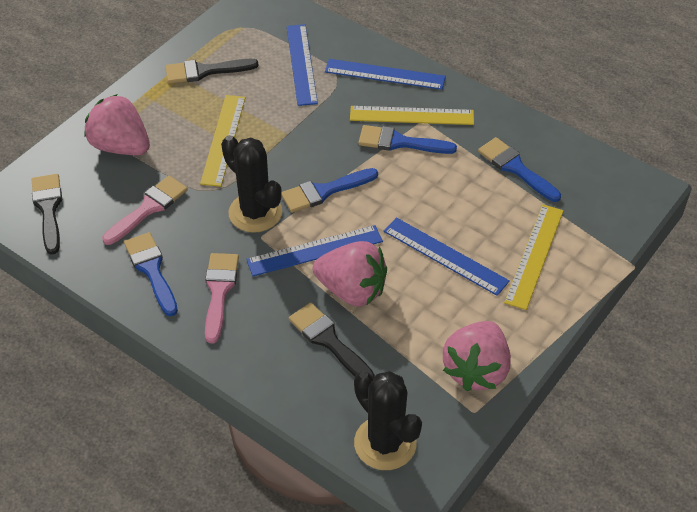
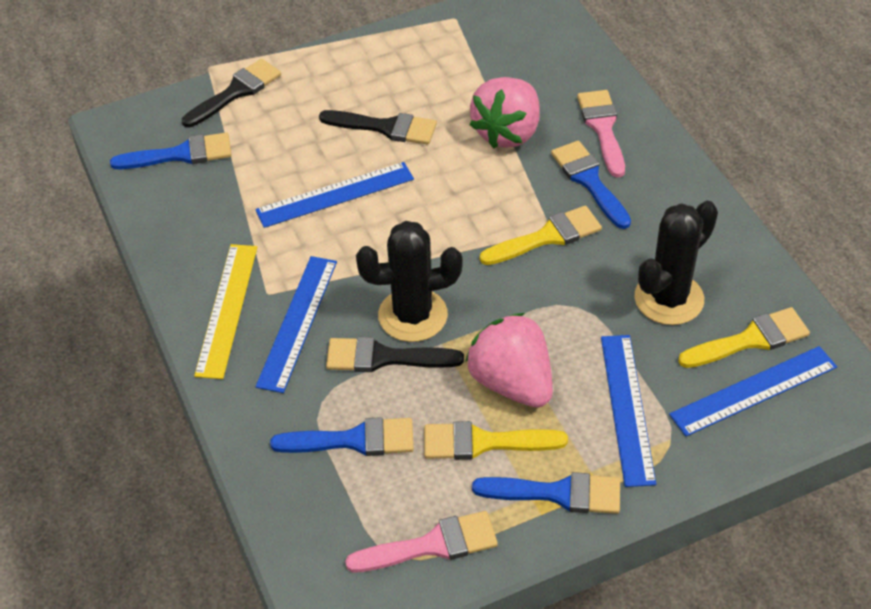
pink strawberry: [84,94,150,155] [313,241,387,307] [443,321,511,391] = 3 -> [465,313,553,408] [470,77,539,148] = 2
yellow brush: none = 0 -> [424,421,568,460] [480,206,602,265] [678,307,810,368] = 3
yellow ruler: [200,95,246,187] [350,106,474,125] [504,204,564,310] = 3 -> [194,244,257,379] = 1

